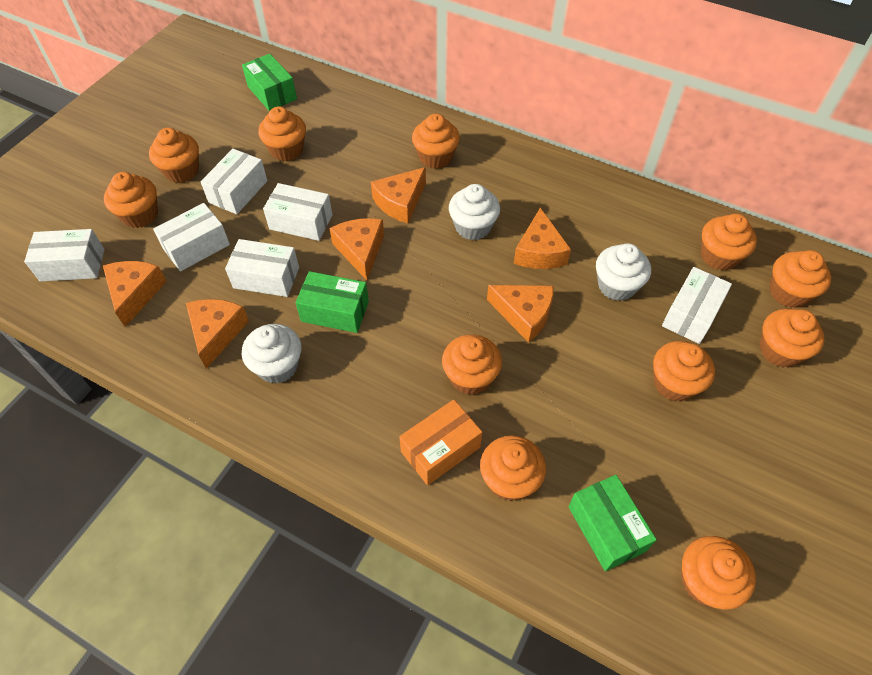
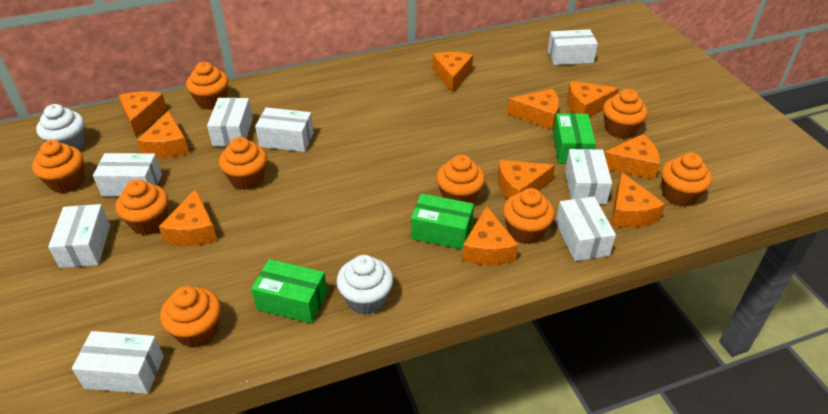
orange box: [399,400,482,485] = 1 -> none = 0
orange cheese: [103,261,167,327] [186,299,249,369] [329,218,384,280] [371,167,426,223] [487,285,554,342] [514,207,571,269] = 6 -> [118,91,167,137] [137,111,189,158] [159,189,217,246] [432,52,473,93] [462,206,518,265] [498,160,555,199] [507,89,559,130] [567,81,619,117] [604,134,660,180] [611,172,665,227] = 10
orange cupcake: [104,172,158,228] [149,128,199,183] [258,106,306,161] [412,114,460,169] [442,335,502,395] [480,435,546,501] [653,341,715,402] [681,536,756,610] [701,214,757,271] [760,309,825,367] [770,250,831,308] = 11 -> [32,140,84,193] [116,179,168,235] [160,286,221,348] [186,62,228,110] [219,137,267,190] [436,155,485,204] [503,188,555,244] [603,89,648,139] [661,153,712,206] = 9
white box: [24,229,104,282] [153,203,230,271] [201,149,267,214] [225,239,299,297] [263,183,332,241] [662,267,732,344] = 6 -> [48,204,110,268] [72,331,164,394] [93,153,162,197] [207,98,253,147] [255,107,314,152] [548,29,598,65] [556,196,616,261] [565,149,612,204] = 8
white cupcake: [242,324,301,384] [449,184,500,240] [596,243,651,301] = 3 -> [36,104,85,150] [337,255,393,315] = 2

